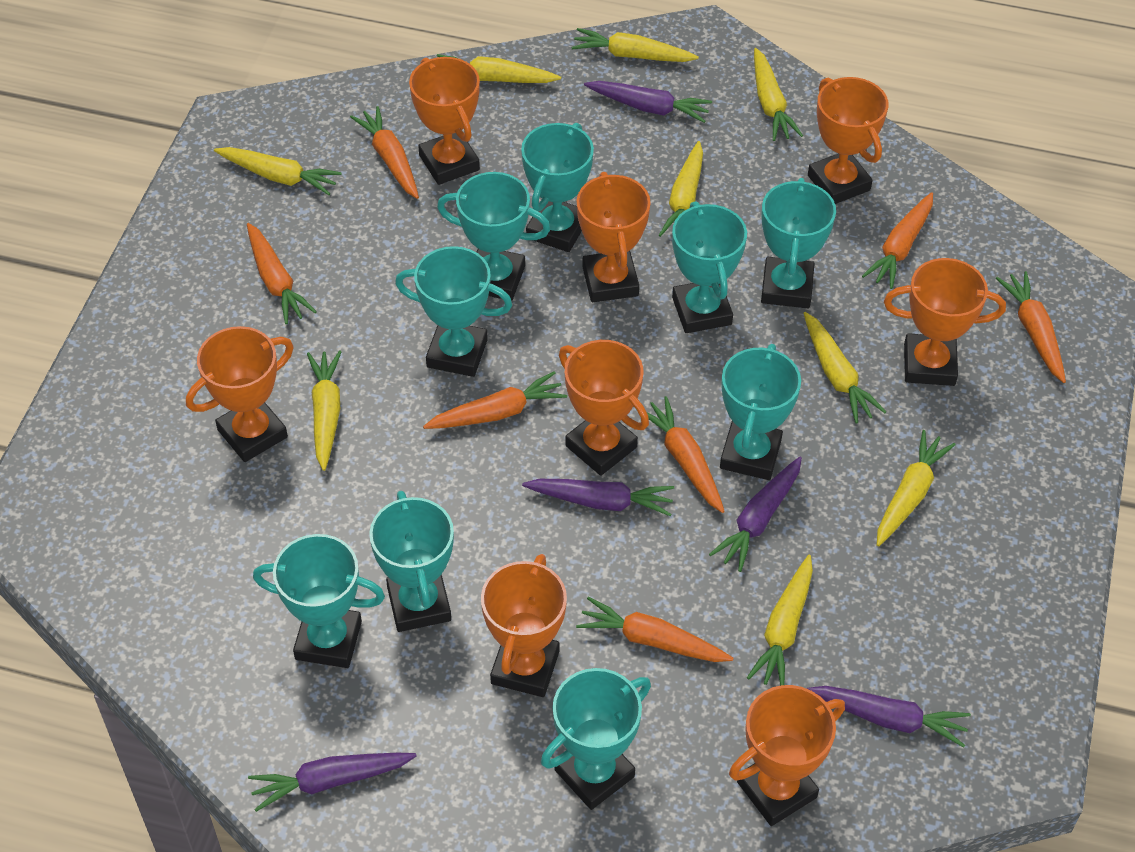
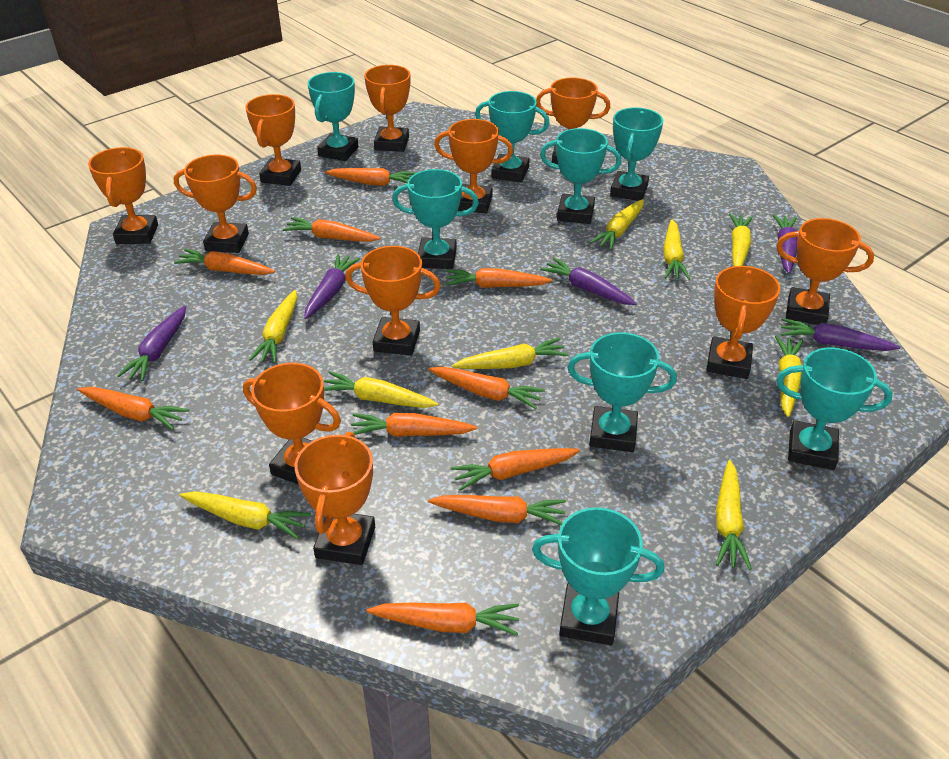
orange carrot: [247,223,317,324] [350,106,419,199] [423,371,567,429] [576,597,734,662] [647,396,725,513] [862,192,933,289] [996,271,1066,383] = 7 -> [77,387,189,430] [174,249,275,275] [283,217,380,242] [325,168,416,186] [351,413,477,437] [367,603,519,636] [428,367,545,409] [428,495,566,525] [445,268,552,288] [451,448,580,491] = 10
orange trophy: [186,326,294,462] [409,57,480,185] [481,554,567,697] [559,340,649,476] [577,172,651,302] [729,685,845,826] [808,77,888,204] [884,258,1006,386] = 8 -> [88,147,158,244] [173,155,257,253] [243,363,341,485] [245,94,301,186] [295,432,375,565] [345,246,441,355] [364,65,410,152] [434,119,513,213] [536,78,610,164] [706,266,780,379] [776,218,874,325] = 11
turquoise trophy: [253,534,385,668] [369,491,454,632] [395,246,512,377] [437,172,550,301] [521,123,594,252] [541,668,651,810] [672,201,747,333] [720,344,801,480] [761,178,836,308] = 9 -> [308,72,359,161] [392,169,479,269] [475,91,550,182] [532,507,664,645] [540,128,621,224] [568,332,677,452] [610,107,663,201] [776,347,893,470] = 8

